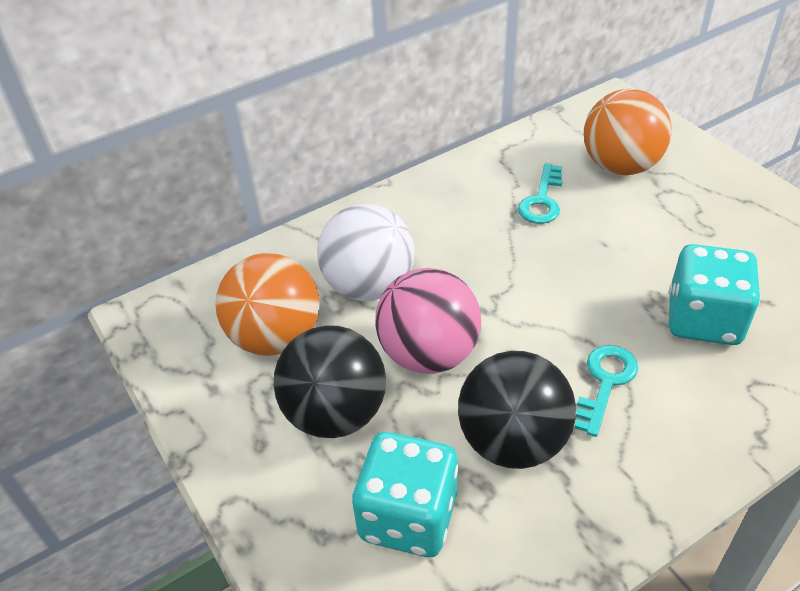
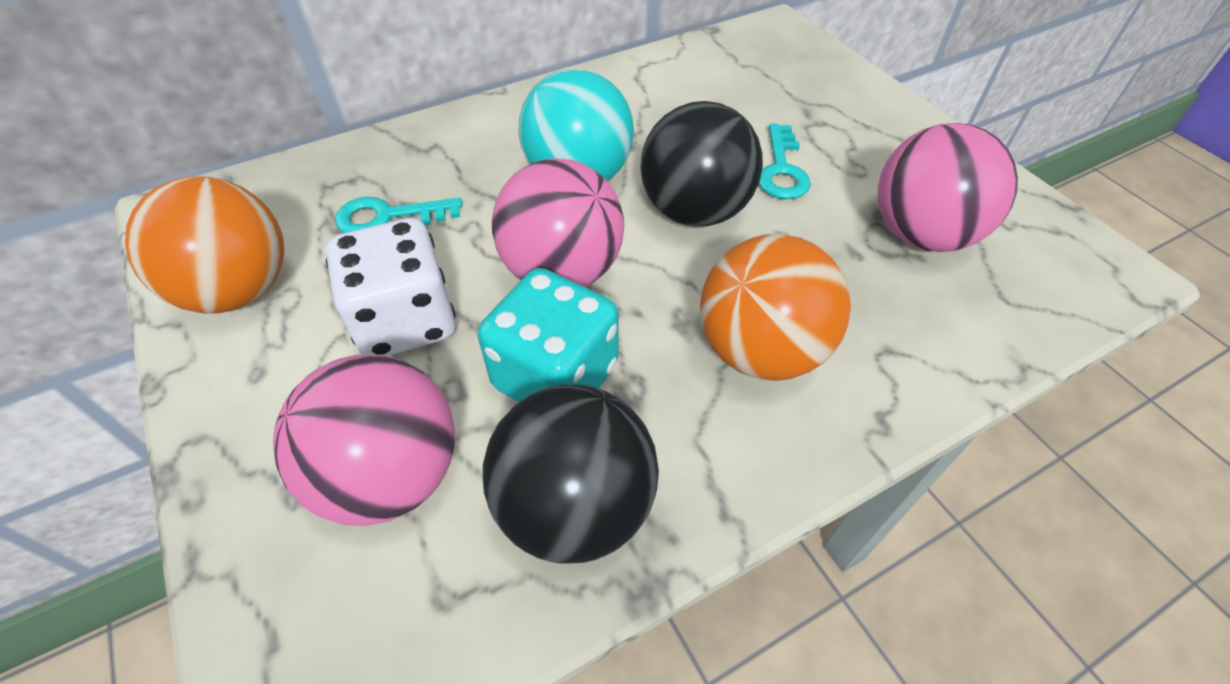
pink ball: [375,268,481,374] = 1 -> [273,355,455,526] [492,158,624,287] [878,123,1018,252] = 3
turquoise ball: none = 0 -> [519,69,634,181] = 1
turquoise dice: [352,432,459,557] [669,244,761,345] = 2 -> [478,268,619,402] = 1
white ball: [317,204,415,301] = 1 -> none = 0
white dice: none = 0 -> [326,218,456,356] = 1

